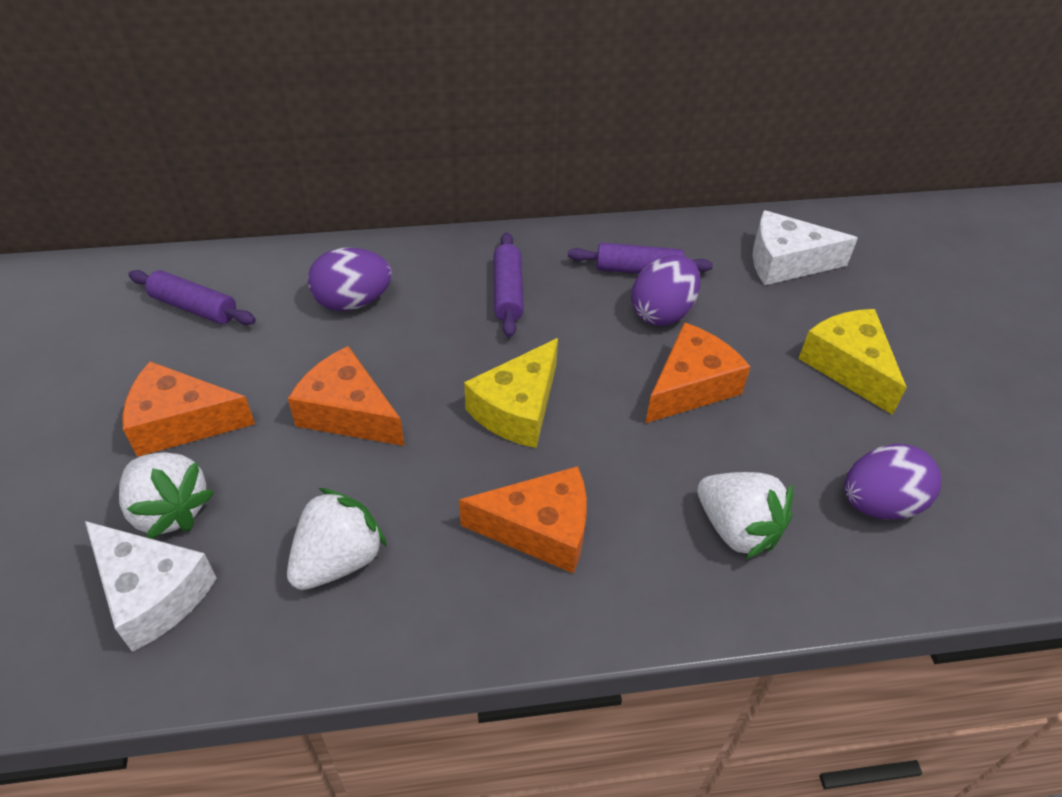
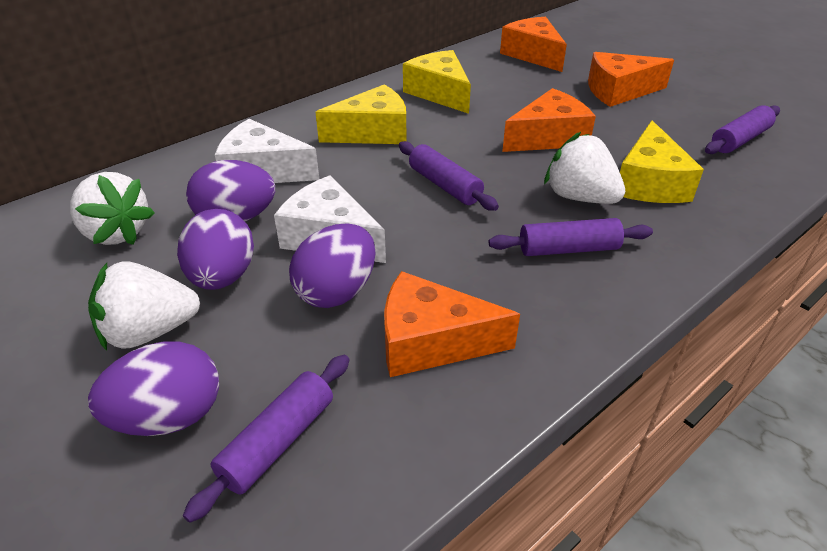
purple egg: [308,248,392,311] [631,255,700,326] [844,444,941,520] = 3 -> [88,341,219,436] [177,209,254,290] [186,160,275,222] [289,224,376,308] = 4
purple rolling pin: [128,270,256,325] [493,232,524,337] [568,242,713,274] = 3 -> [183,355,349,523] [399,141,499,211] [489,218,653,256] [705,105,780,154] = 4
yellow cheese: [464,338,558,448] [798,309,907,415] = 2 -> [315,84,406,144] [403,50,471,114] [620,120,704,203] = 3

